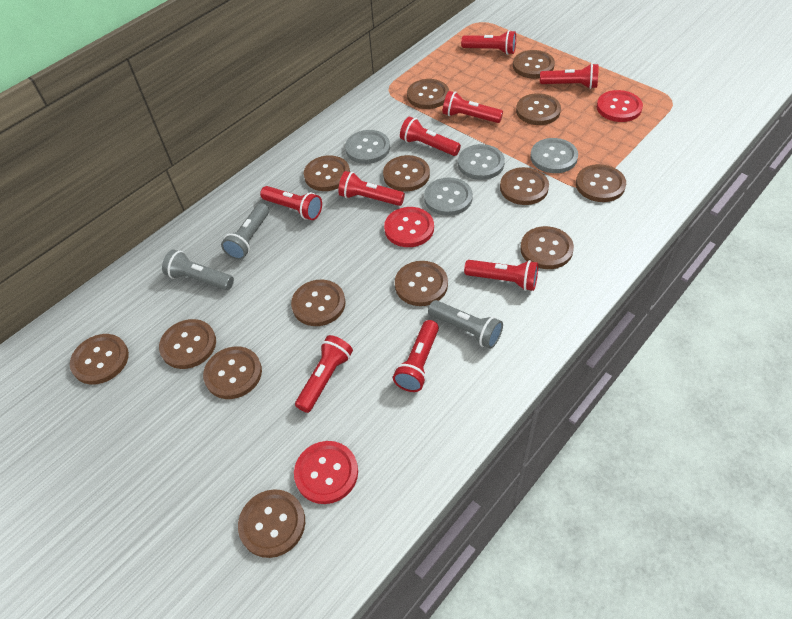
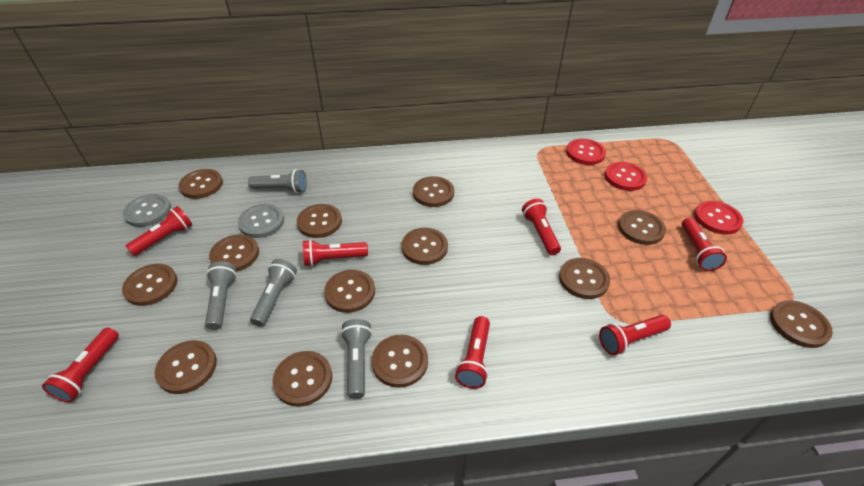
brown button: [70,334,129,384] [159,319,216,369] [203,347,262,399] [238,489,305,558] [291,280,346,326] [304,155,350,191] [383,155,430,191] [395,261,448,306] [407,79,449,109] [500,167,549,205] [513,50,555,79] [516,93,561,125] [520,226,574,269] [576,164,626,202] = 14 -> [122,264,177,306] [154,340,217,394] [179,169,223,199] [209,234,259,272] [272,351,332,407] [297,204,342,238] [324,270,375,313] [372,335,428,388] [402,228,448,265] [413,176,454,207] [559,258,610,299] [618,210,666,245] [770,300,833,348] = 13
grey button: [345,130,390,164] [424,177,473,216] [458,144,505,180] [530,138,578,173] = 4 -> [123,194,171,227] [238,204,284,238] = 2
grey flashlight: [162,249,234,290] [221,203,269,260] [428,300,503,349] = 3 -> [205,261,237,330] [248,169,307,193] [250,259,297,327] [341,319,372,399] = 4
red flashlight: [260,186,322,220] [295,335,353,413] [338,171,405,206] [393,320,439,392] [400,117,461,156] [443,91,503,123] [461,30,516,55] [464,260,538,291] [540,63,599,89] = 9 -> [42,328,119,403] [126,206,192,256] [303,239,368,266] [455,316,490,389] [522,199,561,255] [599,315,671,355] [682,218,727,271] = 7

